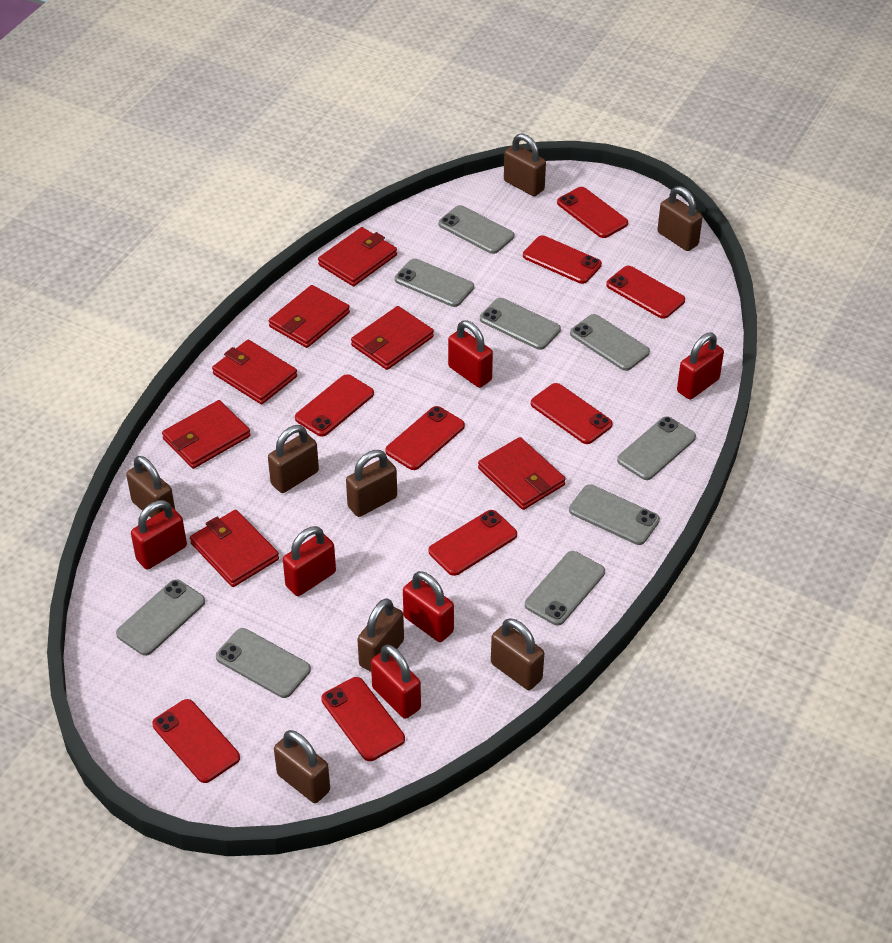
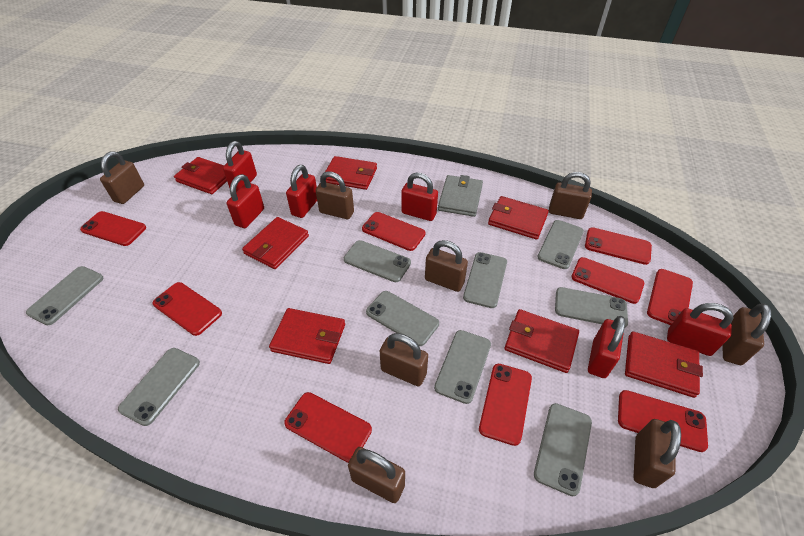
grey wallet: none = 0 -> [438,175,483,217] = 1

